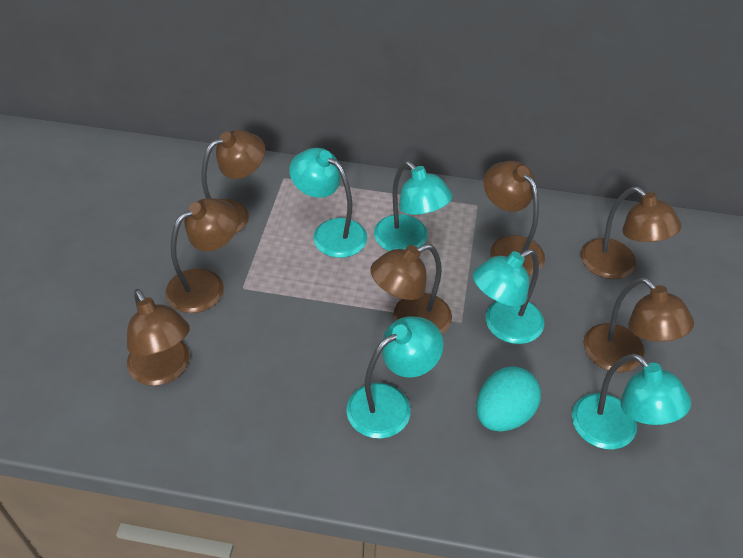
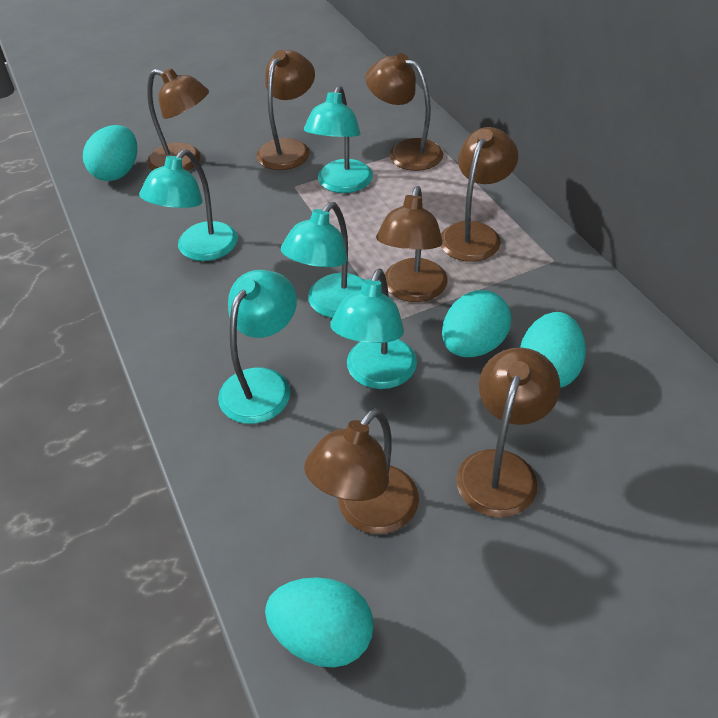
turquoise egg: [476,367,541,432] = 1 -> [83,125,137,181] [265,577,374,668] [442,290,511,357] [520,312,586,388] = 4

